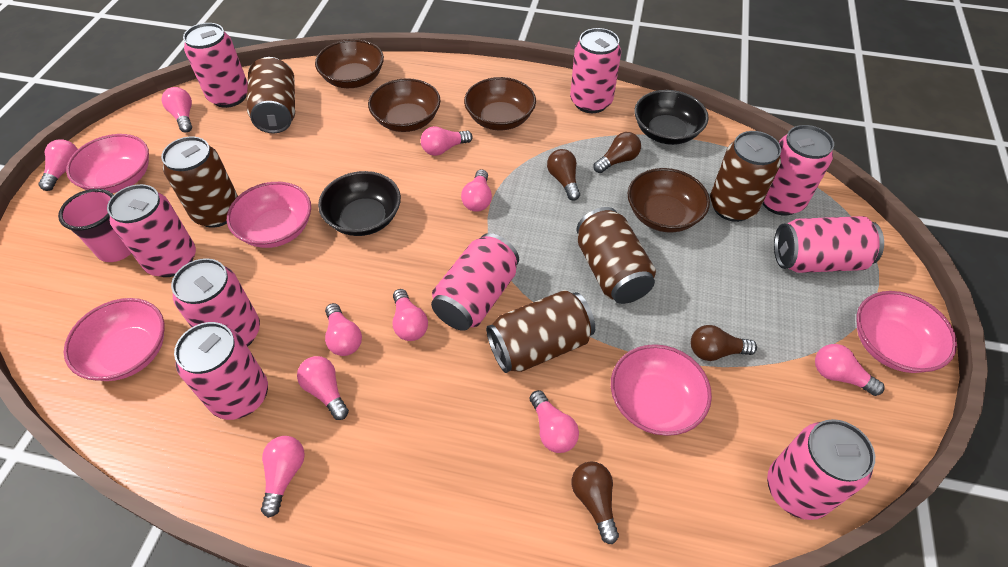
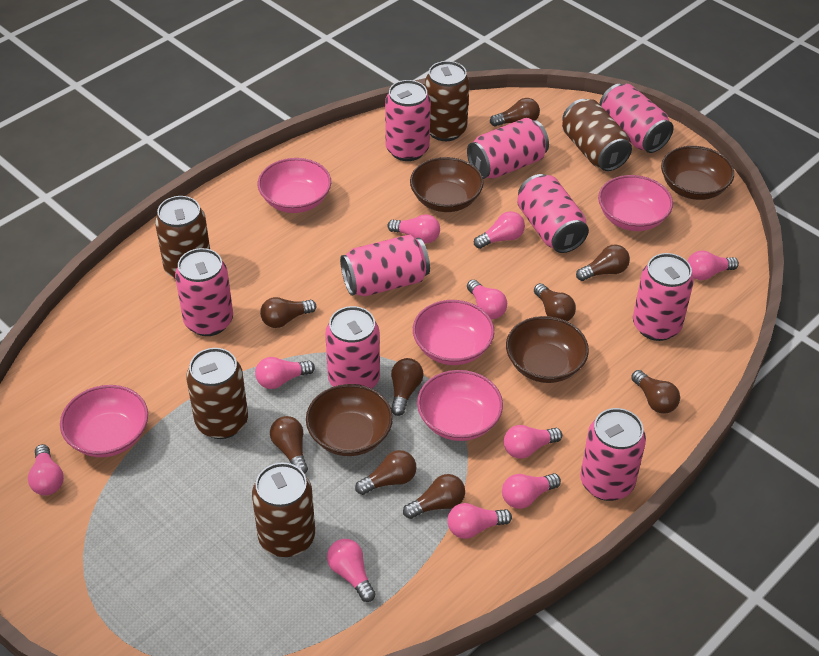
black bowl: [318,171,401,236] [634,90,709,145] = 2 -> none = 0
brown light bulb: [547,149,580,201] [572,461,619,544] [594,132,641,173] [691,325,757,361] = 4 -> [260,297,317,328] [270,416,308,474] [355,450,416,495] [391,358,424,416] [403,474,465,519] [490,98,540,127] [534,283,576,321] [576,245,630,281] [631,370,680,414] = 9
pink cup: [58,189,131,262] = 1 -> none = 0

